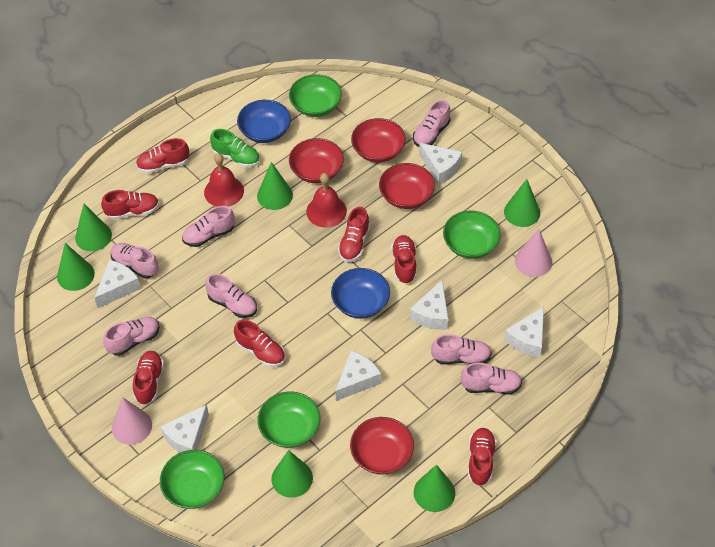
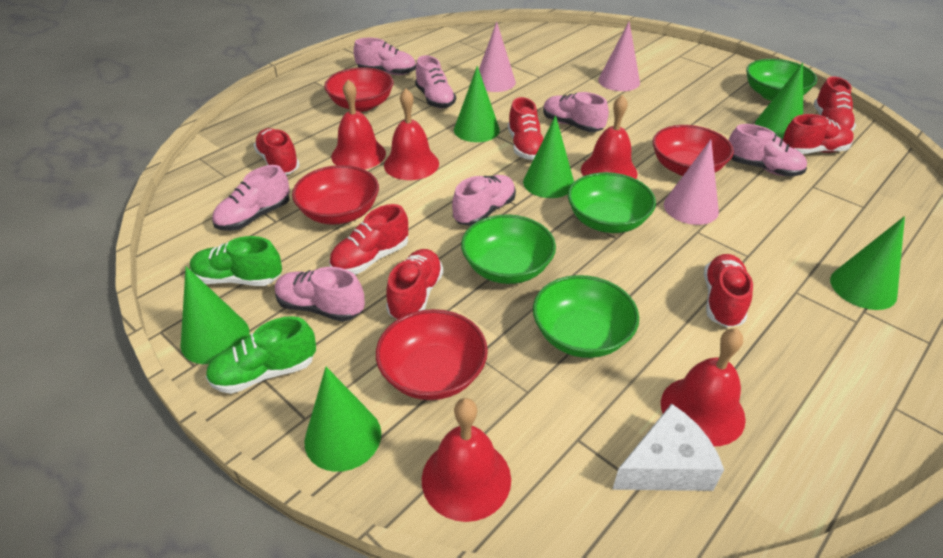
blue bowl: [237,100,291,143] [331,268,390,319] = 2 -> none = 0
green shoe: [210,129,260,168] = 1 -> [190,236,282,286] [206,316,316,394] = 2
pink cone: [112,397,152,445] [515,229,552,277] = 2 -> [479,22,516,92] [598,21,640,91] [664,139,719,225] = 3
red bell: [204,153,244,207] [306,173,347,228] = 2 -> [331,80,386,169] [384,88,439,180] [422,398,511,522] [581,95,638,179] [661,328,746,446] = 5
white cheese: [94,260,141,308] [160,405,209,453] [335,350,381,401] [410,280,448,330] [419,143,462,185] [504,306,544,357] = 6 -> [612,404,724,491] = 1

